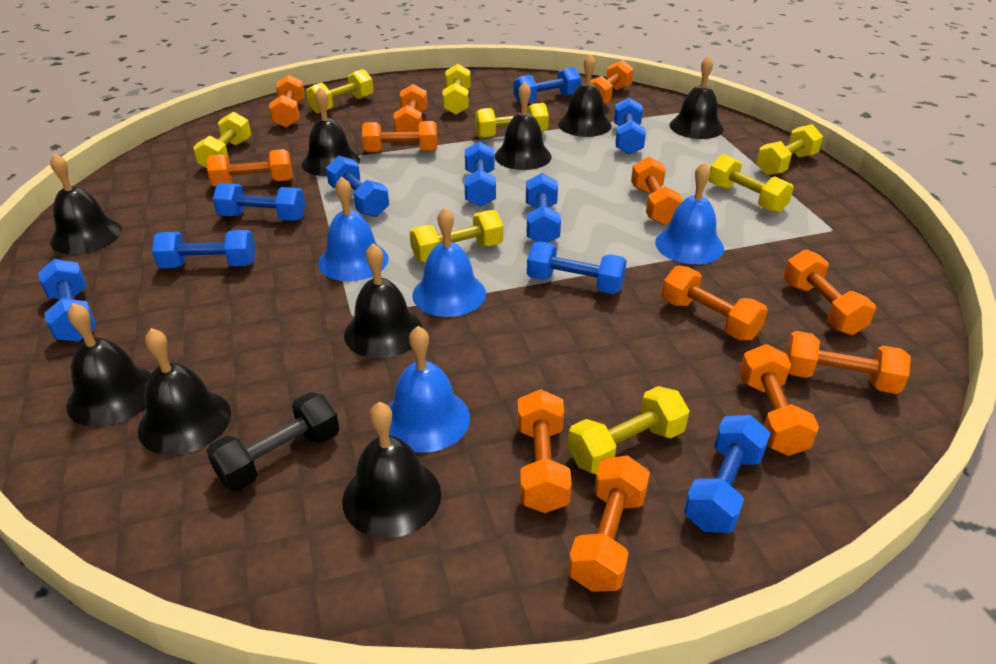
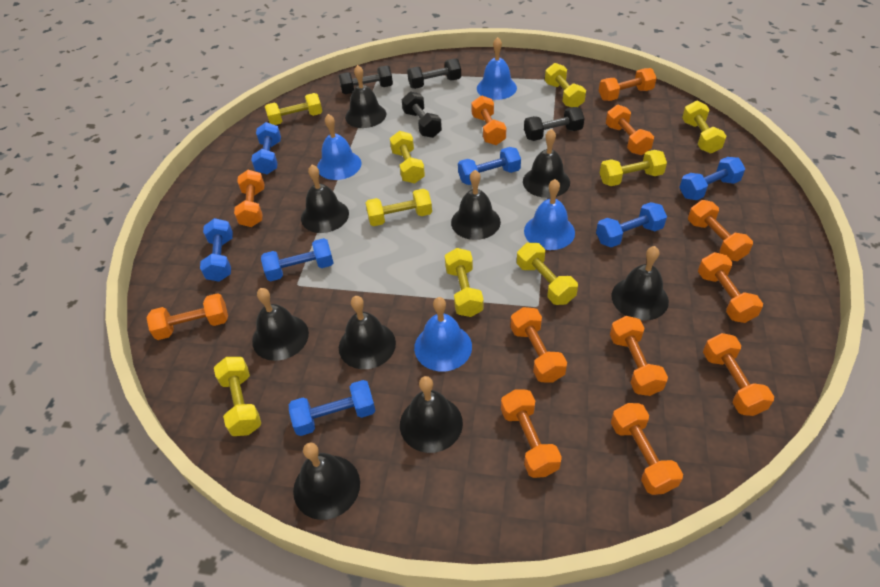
black dumbbell: [207,392,339,491] = 1 -> [339,66,393,94] [402,91,442,138] [407,59,461,89] [524,107,585,141] = 4
blue dumbbell: [38,259,96,342] [152,230,255,268] [213,183,305,221] [326,156,389,217] [465,141,496,207] [514,67,581,104] [526,173,561,243] [527,241,627,294] [614,98,646,155] [684,415,771,533] = 10 -> [200,218,233,282] [251,122,281,174] [261,238,333,281] [289,380,376,436] [458,147,521,185] [596,202,667,248] [679,157,745,200] = 7
yellow dumbbell: [193,112,251,168] [306,69,374,114] [410,210,503,262] [442,64,471,115] [475,103,549,138] [568,386,690,474] [708,154,794,213] [757,124,823,175] = 8 -> [214,357,261,436] [265,93,322,125] [365,189,432,226] [390,131,425,183] [445,248,484,317] [517,243,578,305] [545,63,586,107] [600,150,667,186] [682,101,726,153] = 9

